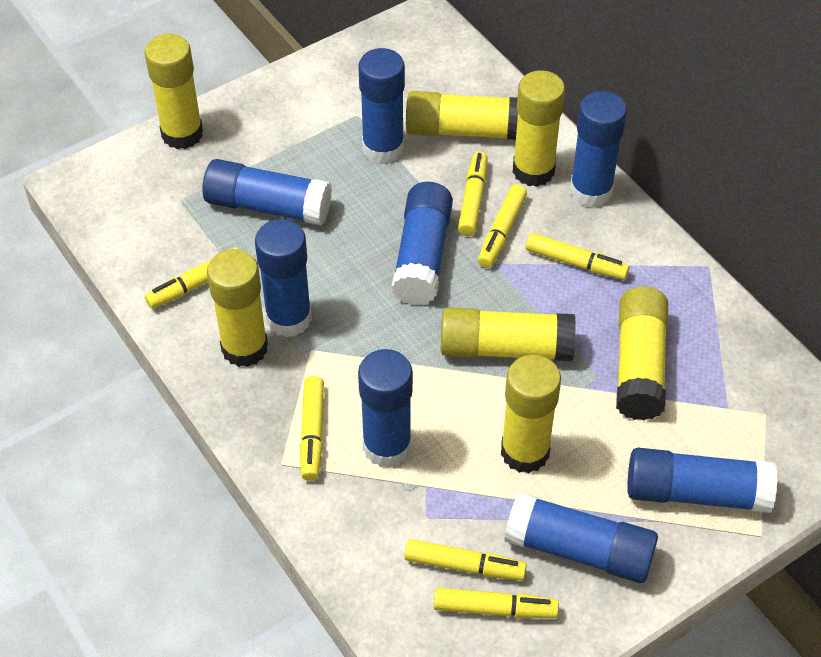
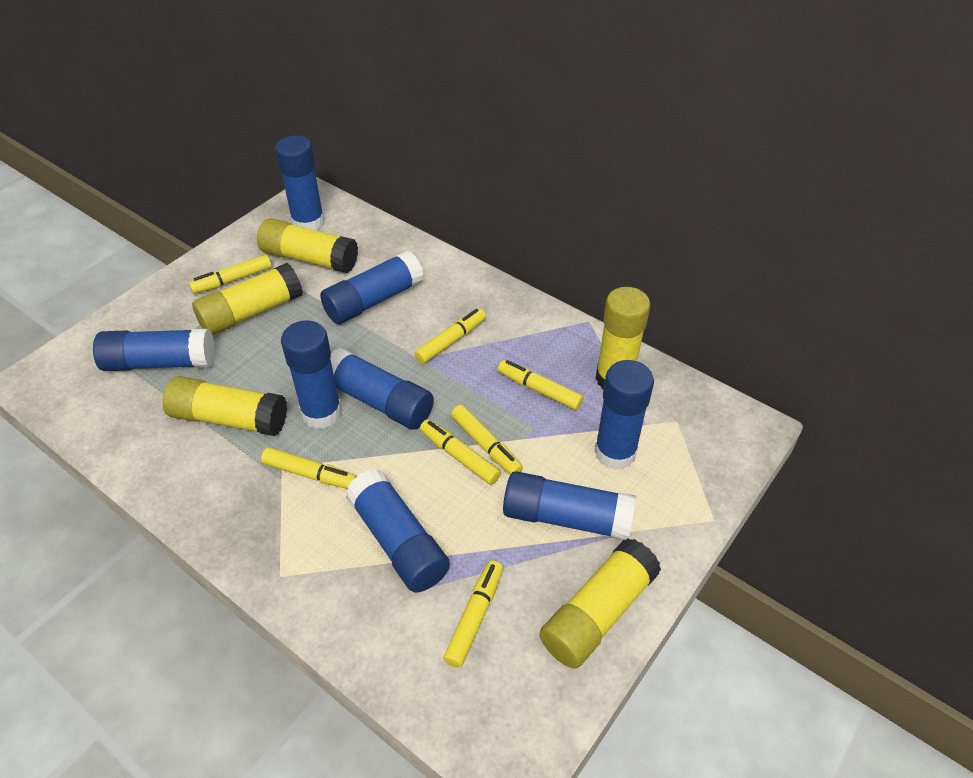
yellow glue stick: [144,34,203,149] [207,249,268,367] [406,91,518,140] [441,307,576,362] [501,355,561,473] [513,70,565,187] [616,286,668,420] = 7 -> [162,376,287,436] [192,263,303,335] [257,218,358,273] [539,538,661,668] [595,287,650,390] = 5

